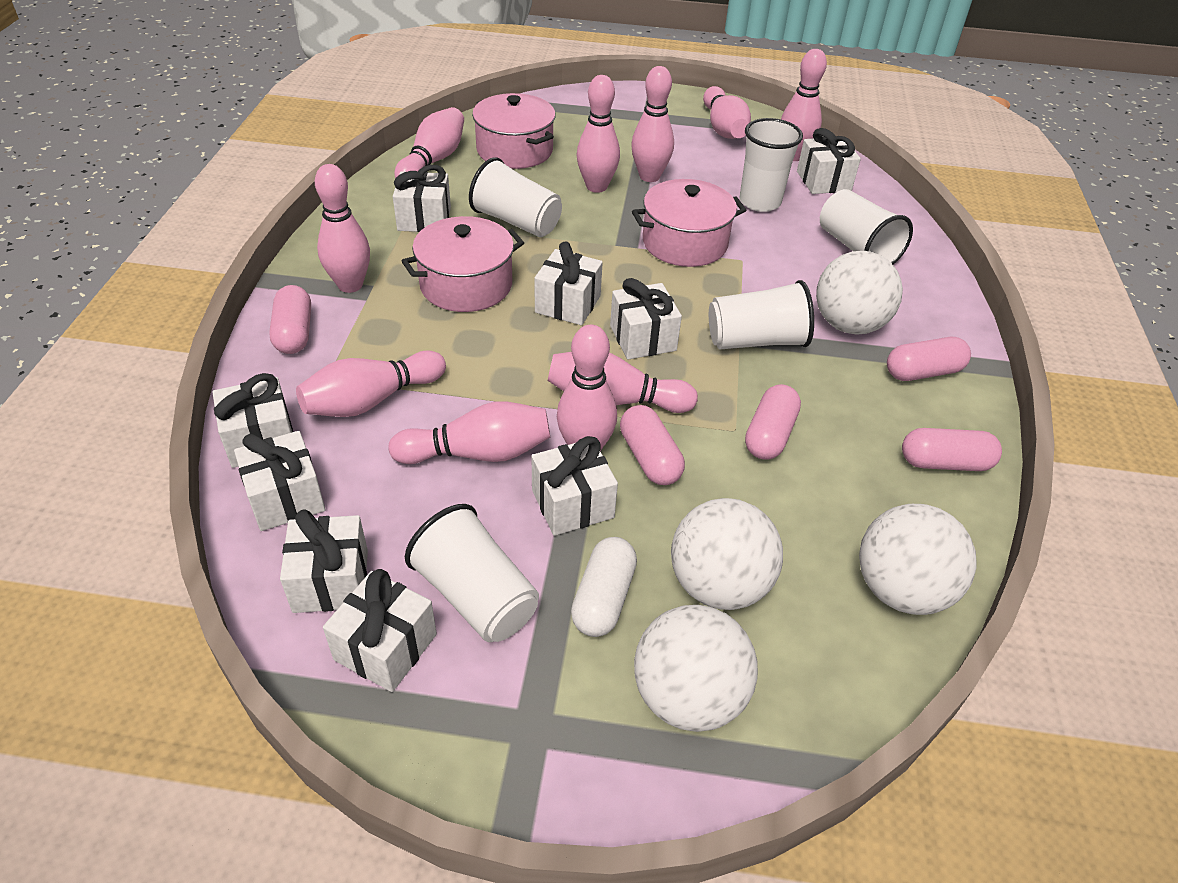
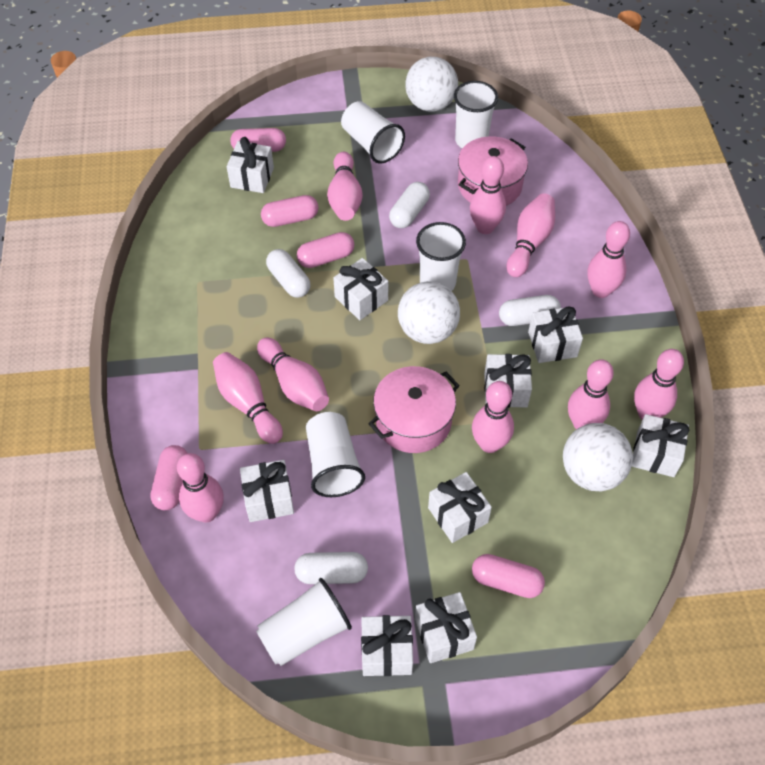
pink pot: [402,216,524,312] [472,93,556,169] [632,179,746,267] = 3 -> [368,366,460,453] [458,136,528,206] = 2
white ball: [634,605,758,732] [671,498,783,610] [816,251,903,335] [859,504,977,615] = 4 -> [398,281,460,344] [405,57,458,112] [563,423,633,491] = 3
white capsule: [571,537,637,637] = 1 -> [266,249,310,298] [294,552,368,584] [389,182,430,228] [499,295,561,326] = 4

